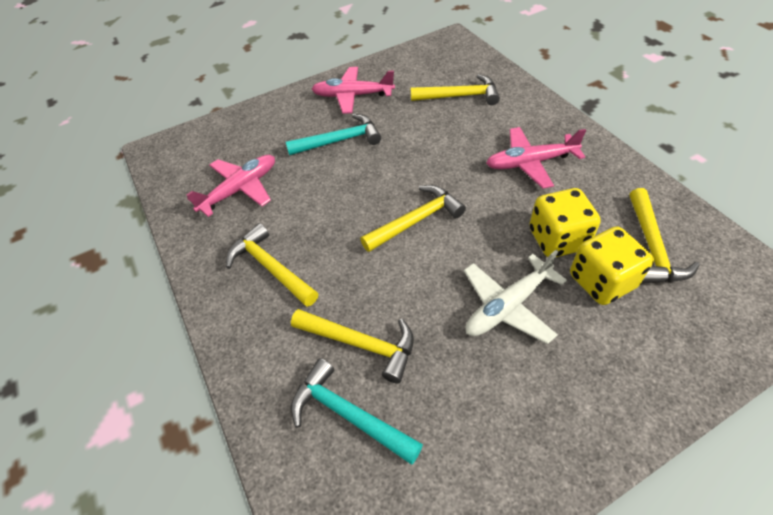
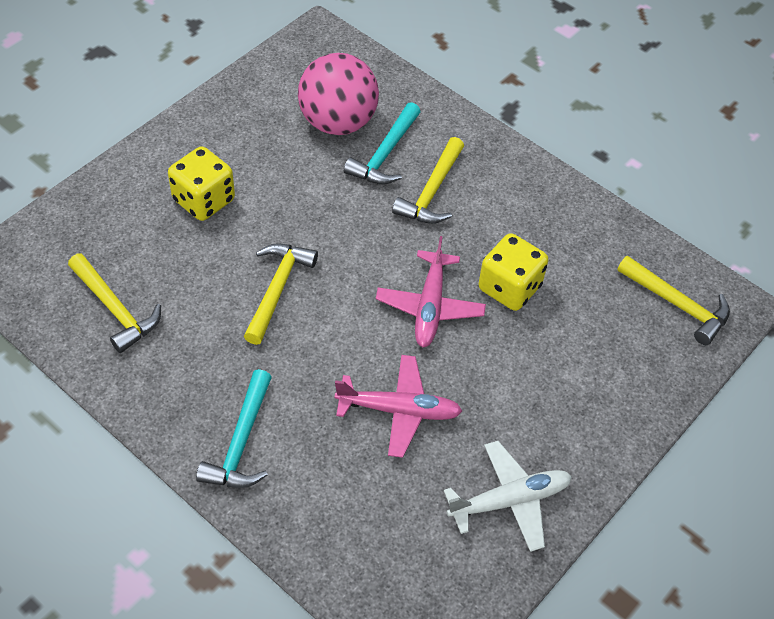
pink ball: none = 0 -> [298,53,379,135] = 1
pink plane: [186,155,275,217] [312,67,395,114] [486,127,586,189] = 3 -> [335,355,462,458] [376,236,486,347] = 2
yellow hammer: [226,223,318,307] [291,309,414,383] [360,185,466,252] [411,74,500,105] [630,188,700,283] = 5 -> [68,253,161,353] [244,243,318,345] [392,137,464,224] [617,256,730,345] = 4

